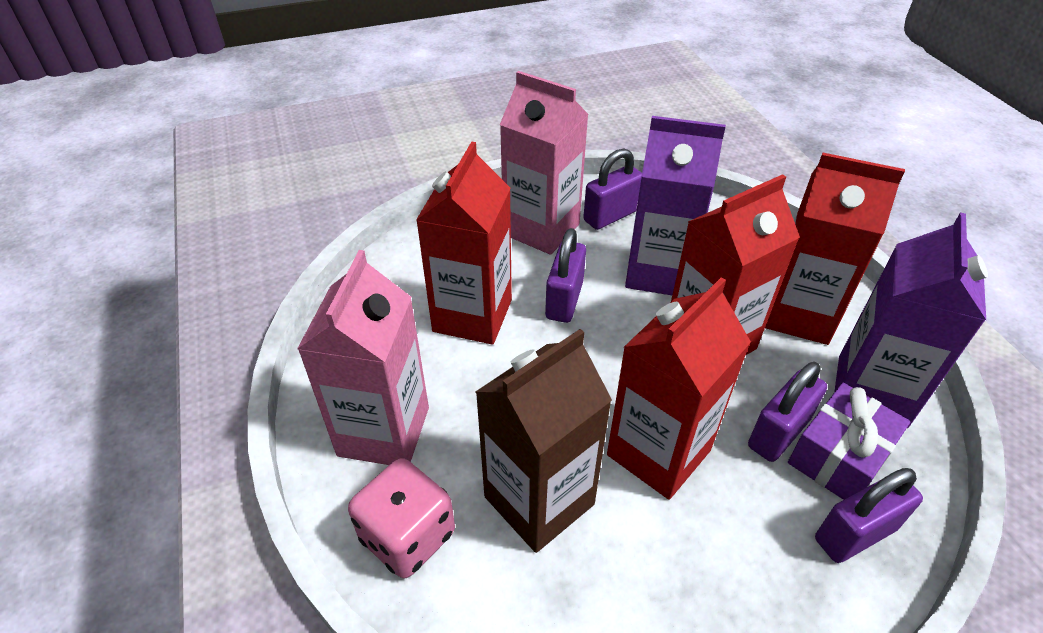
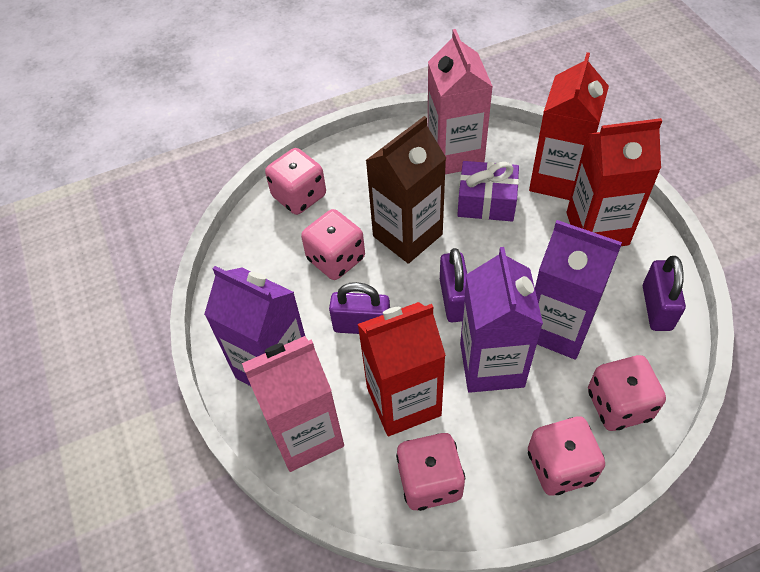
pink dice: [348,458,455,578] = 1 -> [265,148,326,215] [301,209,365,280] [396,433,465,511] [528,416,605,496] [588,355,666,431] = 5
purple carton: [625,116,726,295] [834,212,988,428] = 2 -> [204,266,305,386] [460,247,543,393] [535,220,622,360] = 3
purple padlock: [545,228,586,323] [583,148,642,230] [748,362,827,462] [815,468,923,563] = 4 -> [329,282,390,334] [440,248,467,322] [643,256,686,331] = 3
red carton: [416,142,512,345] [607,277,751,500] [671,174,800,355] [765,153,905,345] = 4 -> [357,302,446,436] [529,52,609,200] [566,118,662,246] = 3

